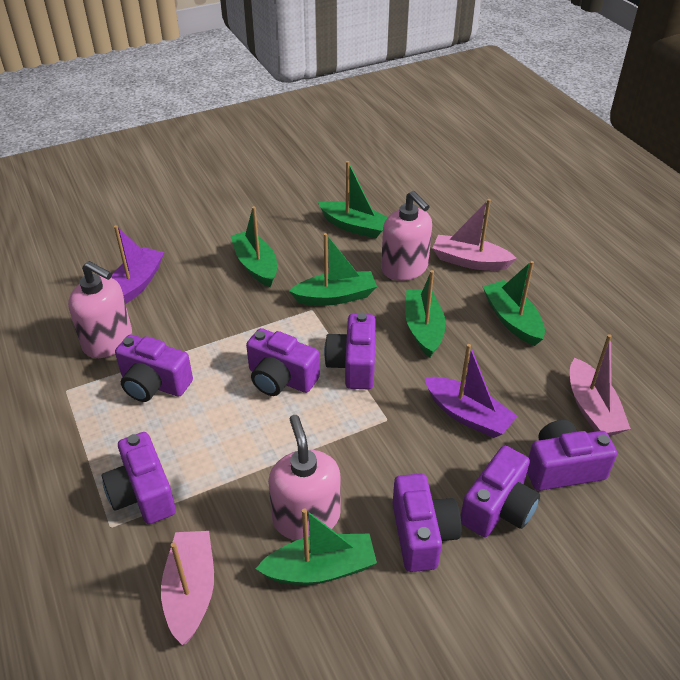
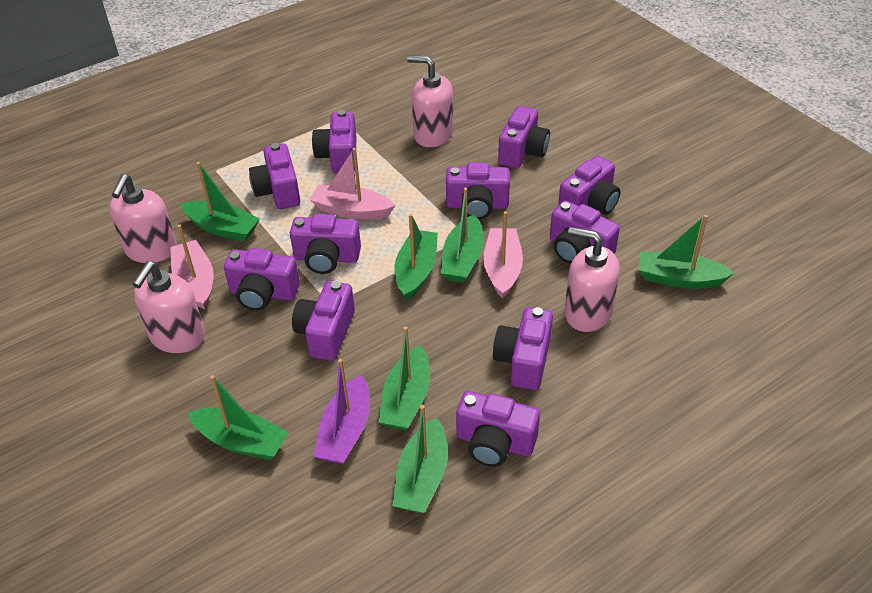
green boat: [231,206,277,287] [256,508,377,585] [289,233,377,306] [318,161,388,238] [405,270,446,357] [483,261,545,346] = 6 -> [181,162,260,241] [188,375,289,460] [379,326,430,430] [393,405,448,513] [394,214,438,300] [441,188,484,283] [639,215,734,289] = 7
pink soap dispenser: [68,261,132,358] [268,415,340,540] [381,191,432,281] = 3 -> [109,174,177,263] [132,261,205,353] [407,55,453,147] [564,227,620,332] = 4
purple boat: [111,225,164,304] [424,344,517,438] = 2 -> [313,359,370,464] = 1
purple camera: [102,432,176,524] [115,335,193,402] [246,328,320,396] [324,313,376,389] [392,473,462,572] [461,446,540,537] [527,420,617,491] = 7 -> [224,248,300,311] [249,143,300,209] [290,214,361,274] [292,281,355,361] [312,110,357,174] [446,163,510,220] [456,391,540,467] [493,307,553,390] [498,106,550,168] [550,201,620,264] [558,156,620,215] = 11

